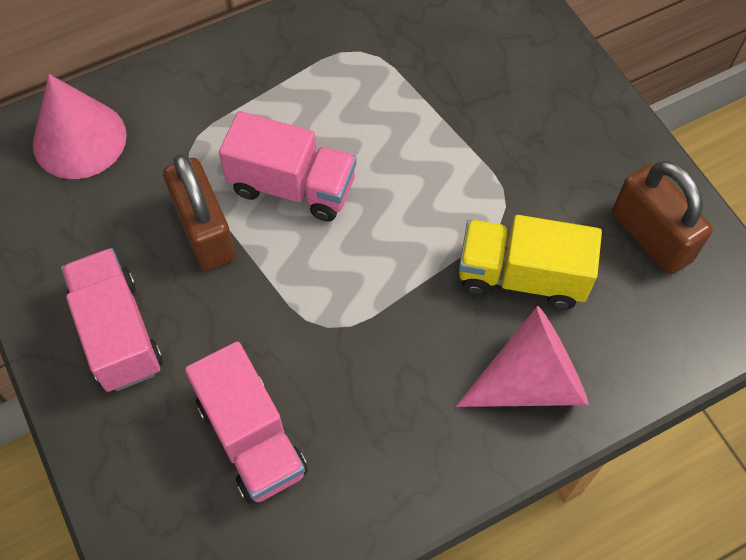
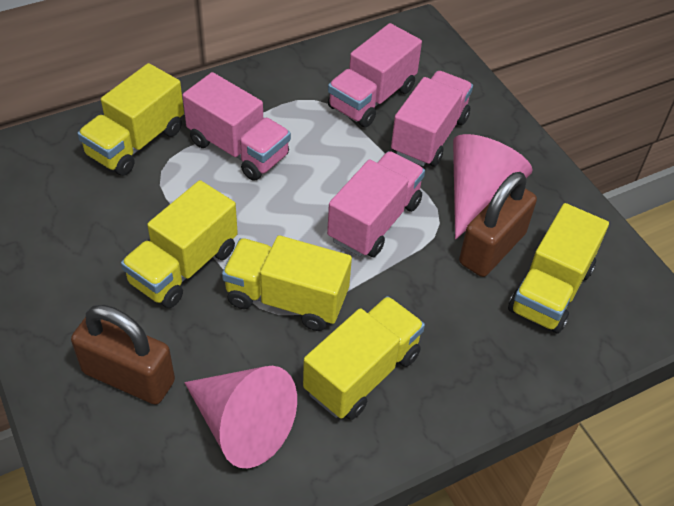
pink truck: [61,248,163,392] [185,341,308,504] [219,111,357,222] = 3 -> [183,72,291,180] [327,151,425,257] [328,23,422,127] [391,71,473,167] = 4
yellow truck: [459,215,602,310] = 1 -> [77,63,184,176] [121,180,238,308] [222,235,352,331] [303,296,425,420] [508,203,609,334] = 5

